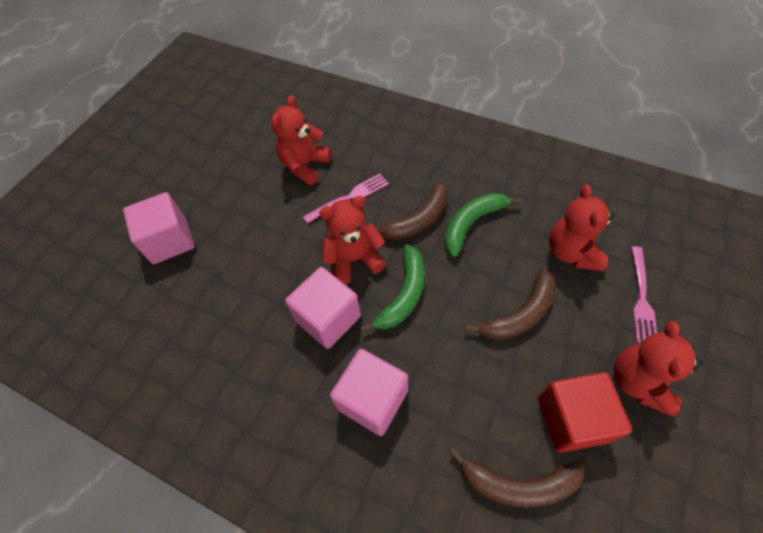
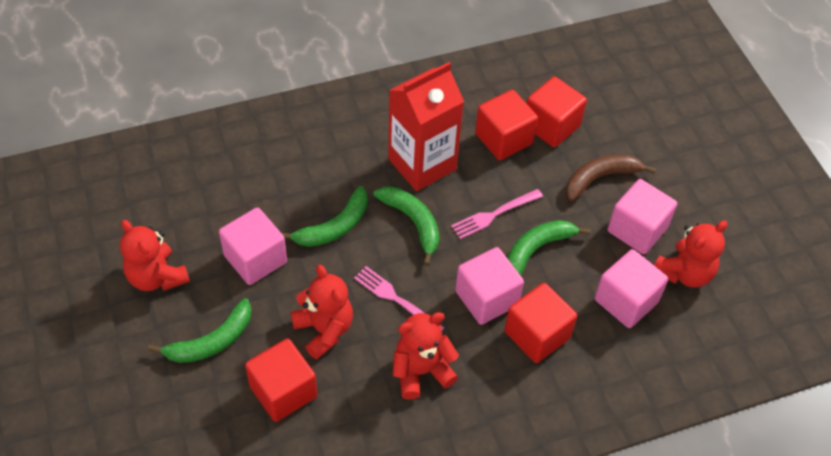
brown banana: [376,181,448,240] [449,447,584,508] [464,268,556,340] = 3 -> [566,154,656,201] = 1
green banana: [360,244,425,333] [444,193,522,257] = 2 -> [148,298,252,363] [282,186,368,247] [374,187,440,266] [507,220,591,276] = 4
pink cube: [123,192,195,264] [285,267,361,349] [330,349,408,436] = 3 -> [219,207,287,285] [455,247,524,325] [595,249,668,328] [607,179,677,254] = 4
red carton: none = 0 -> [388,62,464,191] = 1
red cube: [538,372,632,453] = 1 -> [245,338,317,422] [475,90,538,160] [505,283,577,363] [526,76,587,147] = 4

